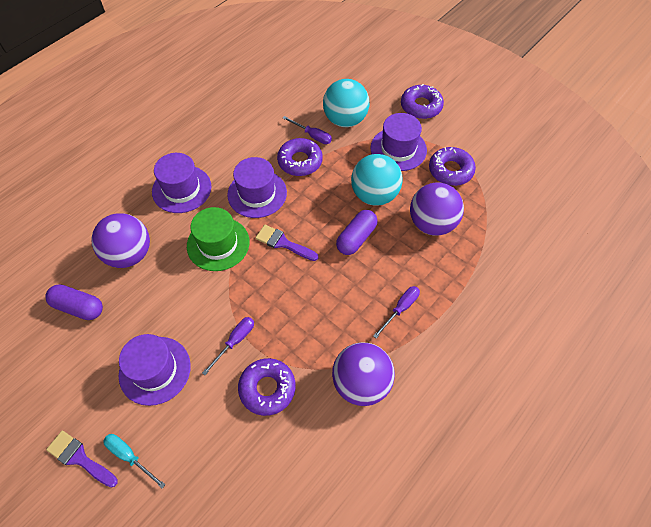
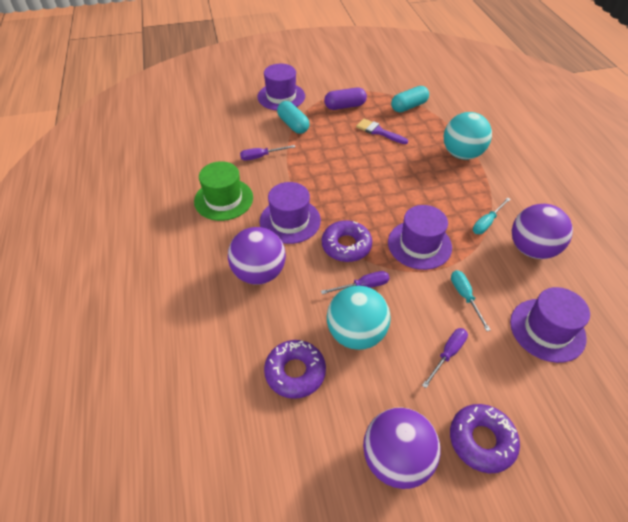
purple brush: [46,431,118,488] [256,225,318,261] = 2 -> [356,119,408,144] = 1
purple capsule: [45,284,103,320] [336,210,377,255] = 2 -> [324,88,367,110] = 1
purple donut: [238,358,296,416] [277,138,323,176] [401,84,444,119] [429,147,476,186] = 4 -> [264,340,326,399] [322,220,372,262] [450,404,520,473] = 3
turquoise capsule: none = 0 -> [277,101,310,134] [391,86,429,112] = 2
turquoise screwdriver: [103,434,165,488] = 1 -> [451,270,490,331] [473,198,511,234] = 2

